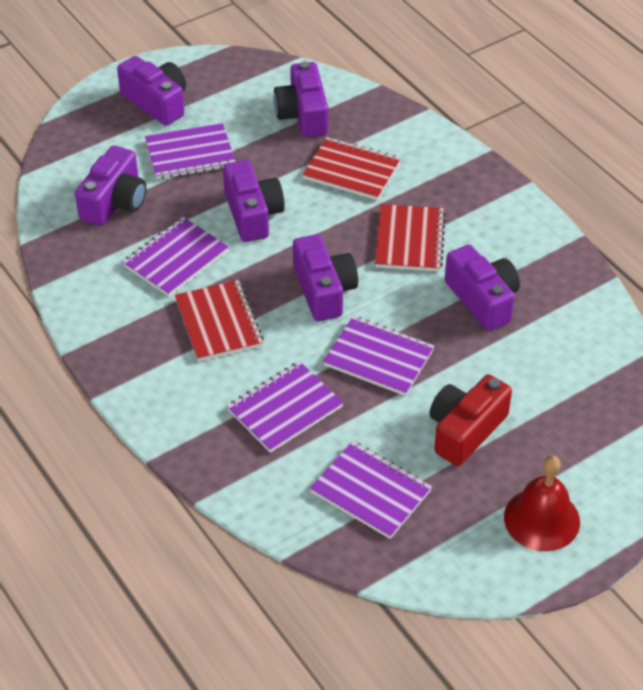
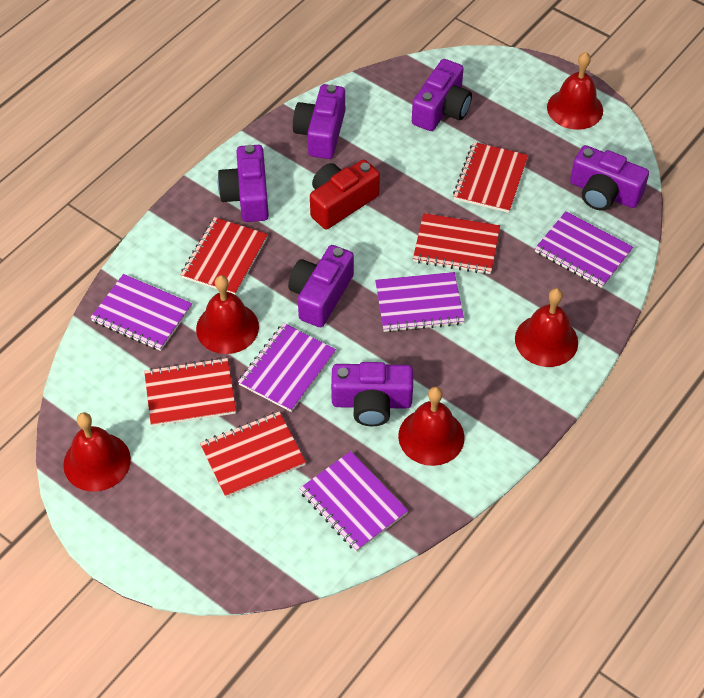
red bell: [504,455,580,551] = 1 -> [63,412,131,492] [196,275,259,354] [398,387,465,466] [515,288,578,367] [547,52,603,130] = 5
red notebook: [175,280,264,361] [302,137,401,200] [375,204,446,271] = 3 -> [144,357,236,427] [181,217,268,295] [200,411,306,497] [413,213,500,274] [453,142,528,213] = 5

